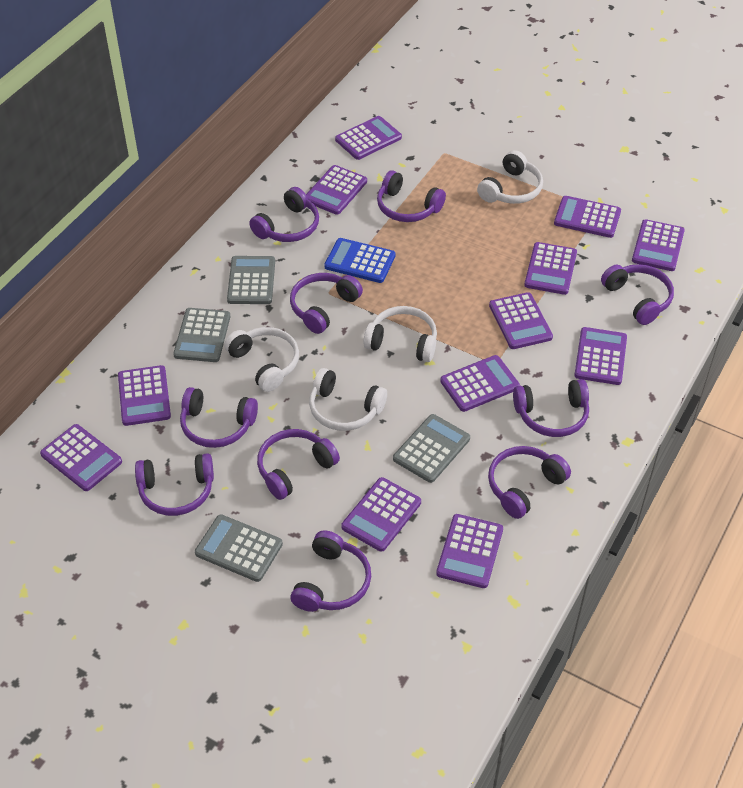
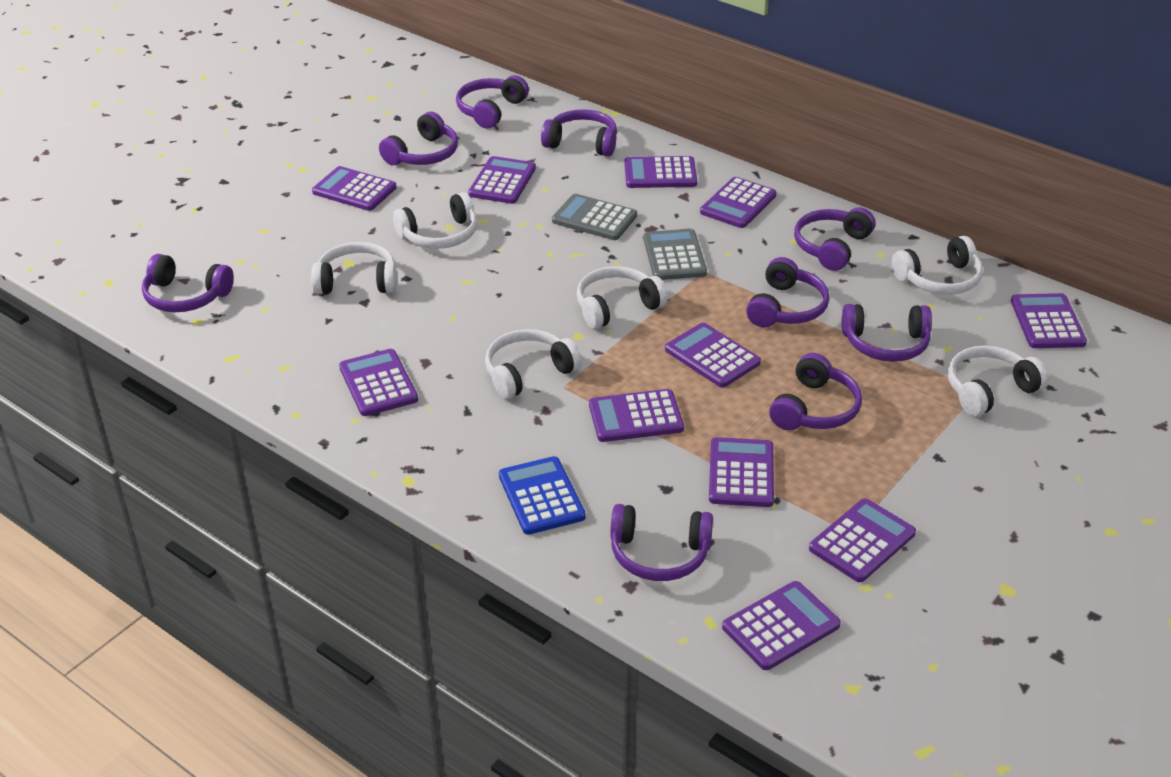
grey calculator: [173,308,230,362] [195,514,283,582] [227,256,275,304] [393,414,470,483] = 4 -> [552,194,637,240] [643,229,707,280] = 2
purple calculator: [40,424,122,491] [118,365,171,426] [306,165,367,215] [335,116,402,160] [341,477,421,552] [436,514,503,588] [440,355,520,412] [489,292,553,349] [524,242,577,295] [554,196,621,238] [574,327,627,385] [632,219,685,271] = 12 -> [312,166,397,211] [339,349,418,416] [468,156,536,204] [589,389,684,442] [624,156,697,188] [665,323,761,388] [700,177,776,228] [709,437,774,507] [722,581,841,670] [809,498,916,582] [1011,293,1087,348] = 11
purple headphones: [135,453,214,516] [180,387,258,448] [249,187,319,242] [257,429,340,500] [290,273,363,334] [290,530,371,612] [377,170,446,222] [488,446,571,519] [513,379,589,437] [601,264,674,325] = 10 -> [142,254,234,312] [379,112,458,165] [456,75,529,129] [541,109,617,156] [610,504,713,581] [746,257,830,327] [769,353,862,430] [794,207,875,271] [842,304,932,362] = 9
white headphones: [224,327,299,392] [309,368,387,431] [364,306,437,362] [477,150,543,204] = 4 -> [311,242,397,294] [393,192,477,249] [485,329,582,399] [577,266,668,329] [892,236,983,295] [948,346,1049,416] = 6

